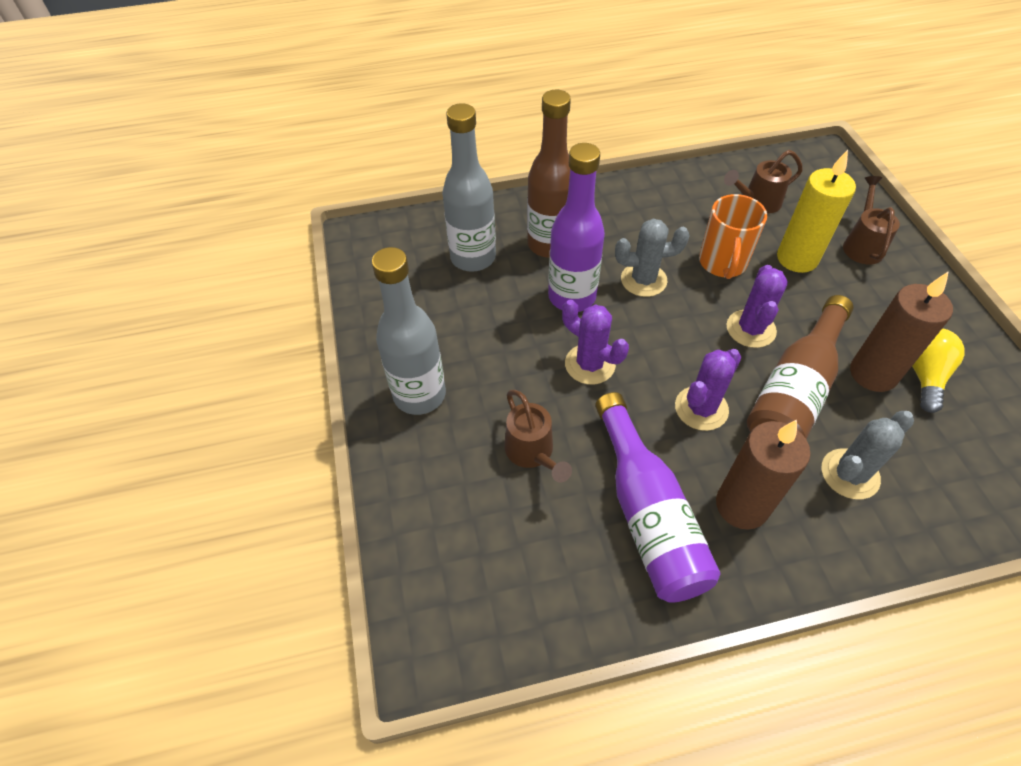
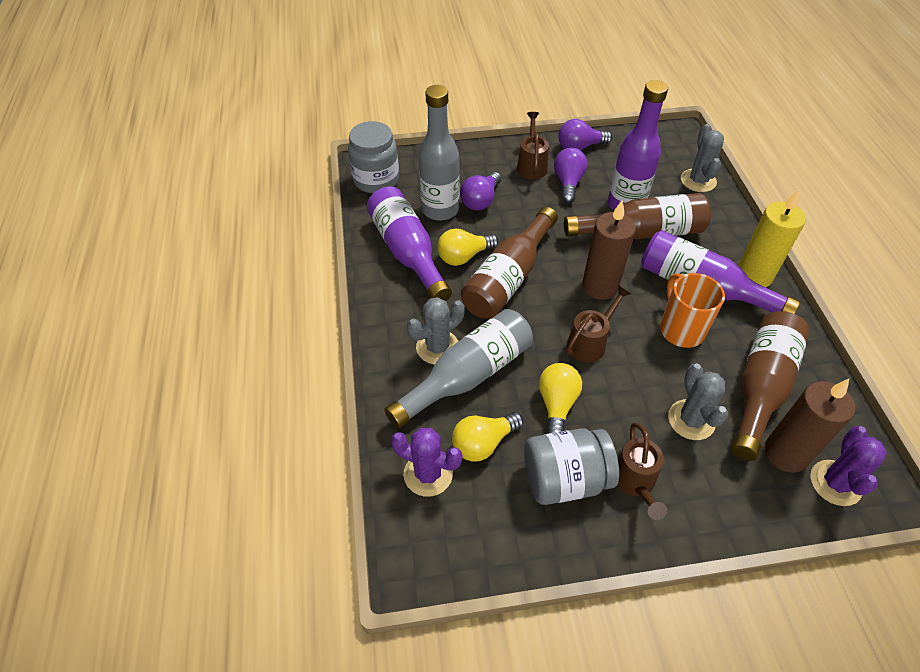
brown bottle: [527,90,571,258] [747,295,854,439] = 2 -> [461,207,558,319] [564,193,711,239] [731,311,810,461] = 3
grey cactus: [615,219,690,297] [822,411,914,499] = 2 -> [407,297,465,365] [668,363,728,440] [681,124,724,192] = 3
grey jar: none = 0 -> [348,121,399,193] [524,428,619,505] = 2
purple bottle: [548,143,605,312] [595,392,720,603] = 2 -> [367,186,452,301] [608,80,668,210] [641,231,800,314] = 3
purple cactus: [562,300,629,385] [675,349,741,431] [726,265,788,348] = 3 -> [391,428,462,497] [810,426,887,506] = 2
purple light bulb: none = 0 -> [460,172,501,210] [554,148,587,203] [558,119,612,150] = 3
yellow light bulb: [912,328,965,413] = 1 -> [437,228,498,266] [452,412,524,462] [539,363,582,434] = 3

